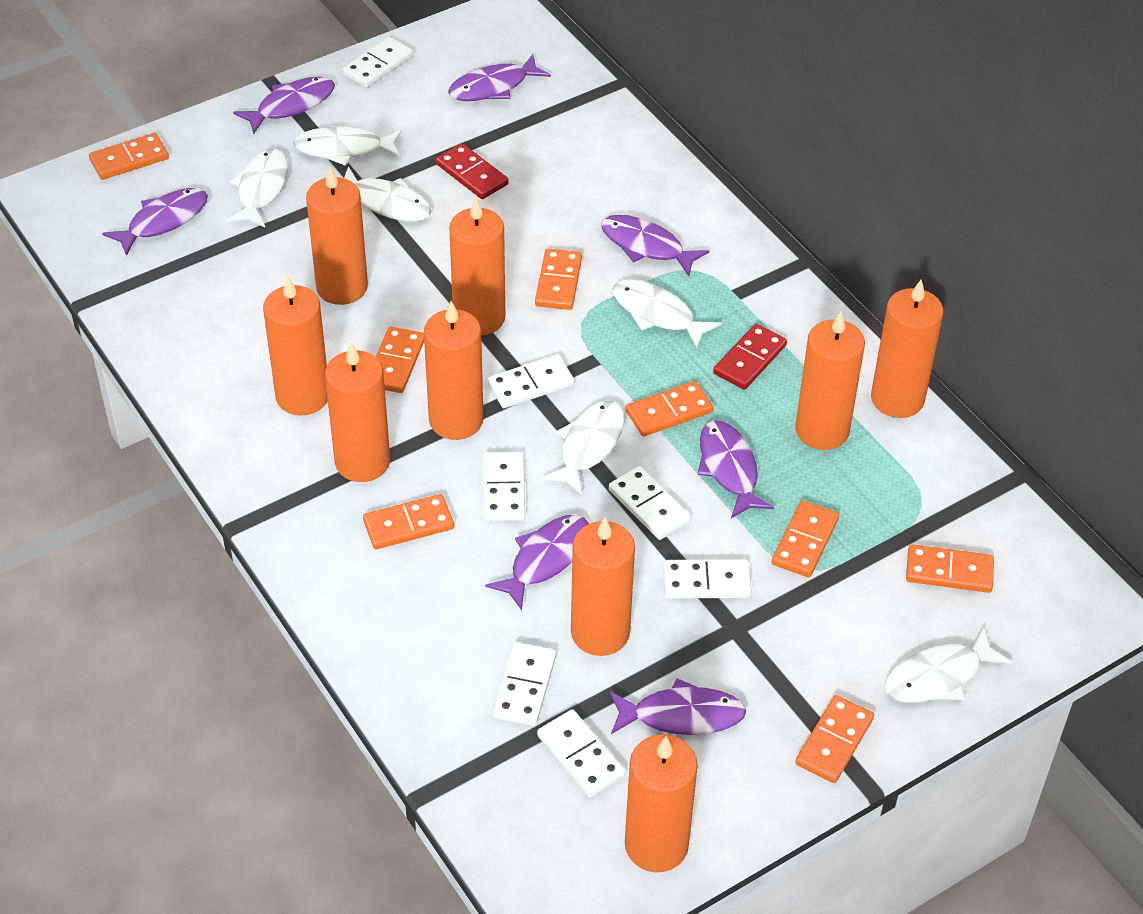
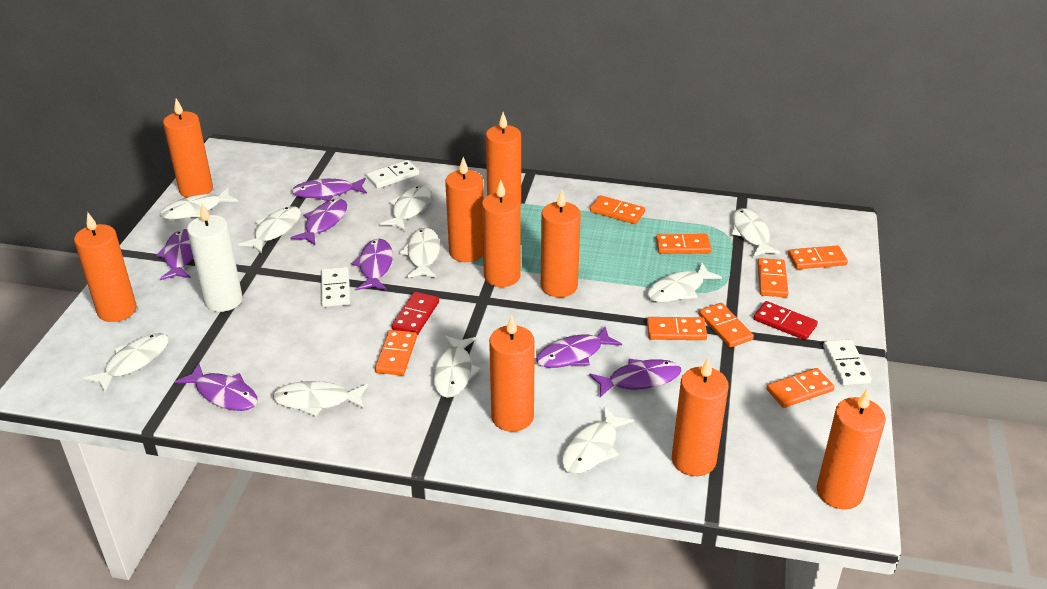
white candle: none = 0 -> [187,203,243,312] = 1
white domino: [342,37,413,88] [483,452,525,521] [488,354,574,408] [493,642,556,726] [537,709,626,797] [609,466,691,540] [663,559,751,599] = 7 -> [321,267,350,307] [366,160,419,189] [823,339,871,385] = 3
white fish: [226,149,288,227] [293,127,402,166] [344,166,431,222] [542,401,624,494] [613,279,721,349] [884,627,1011,703] = 6 -> [83,333,169,392] [160,188,238,220] [238,206,301,253] [273,381,368,417] [380,185,431,231] [400,228,440,278] [433,335,480,398] [562,407,634,474] [647,263,722,302] [731,208,781,257] = 10

